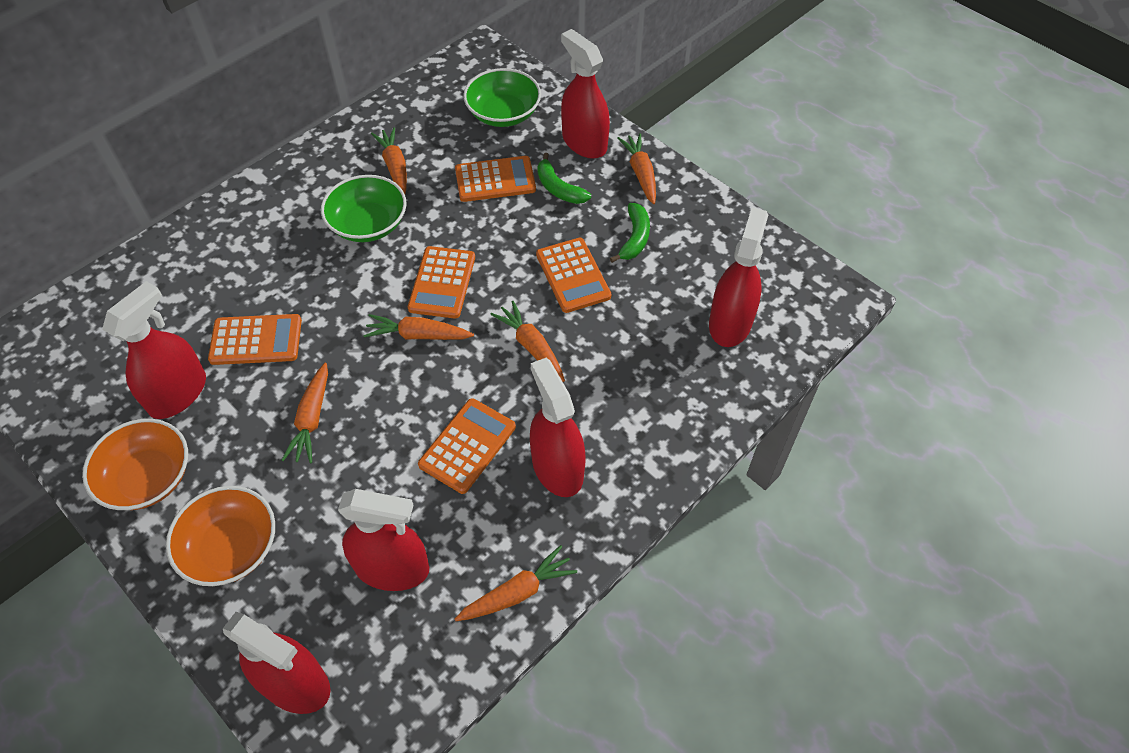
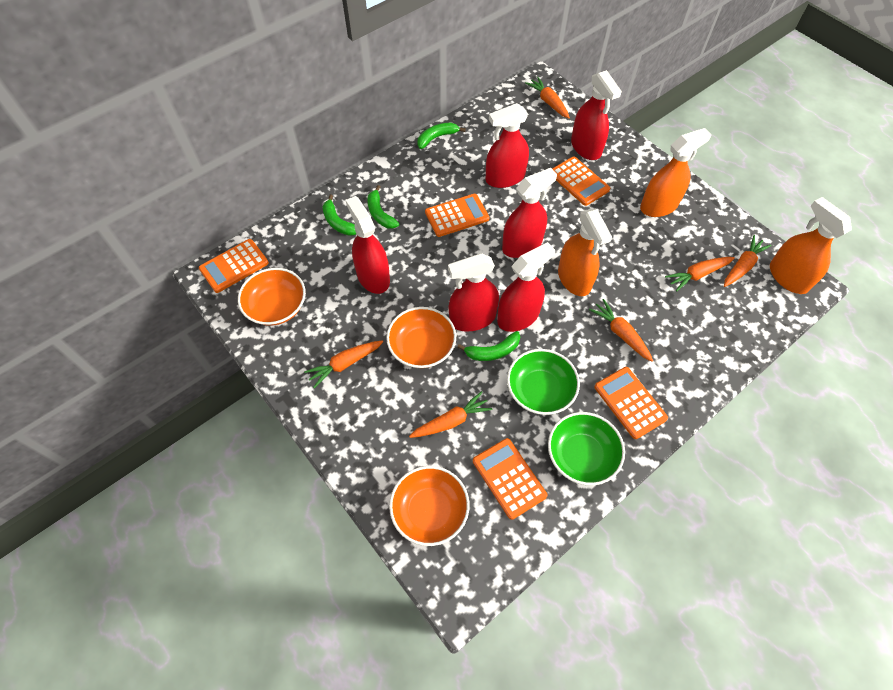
green banana: [537,153,591,204] [610,203,650,263] = 2 -> [322,194,356,236] [367,185,399,229] [417,123,466,149] [457,331,520,361] = 4
orange bowl: [82,419,188,510] [166,486,275,586] = 2 -> [238,268,306,326] [386,307,456,368] [389,466,469,546] = 3
orange spray bottle: none = 0 -> [558,209,612,296] [640,128,711,217] [770,197,852,294] = 3

